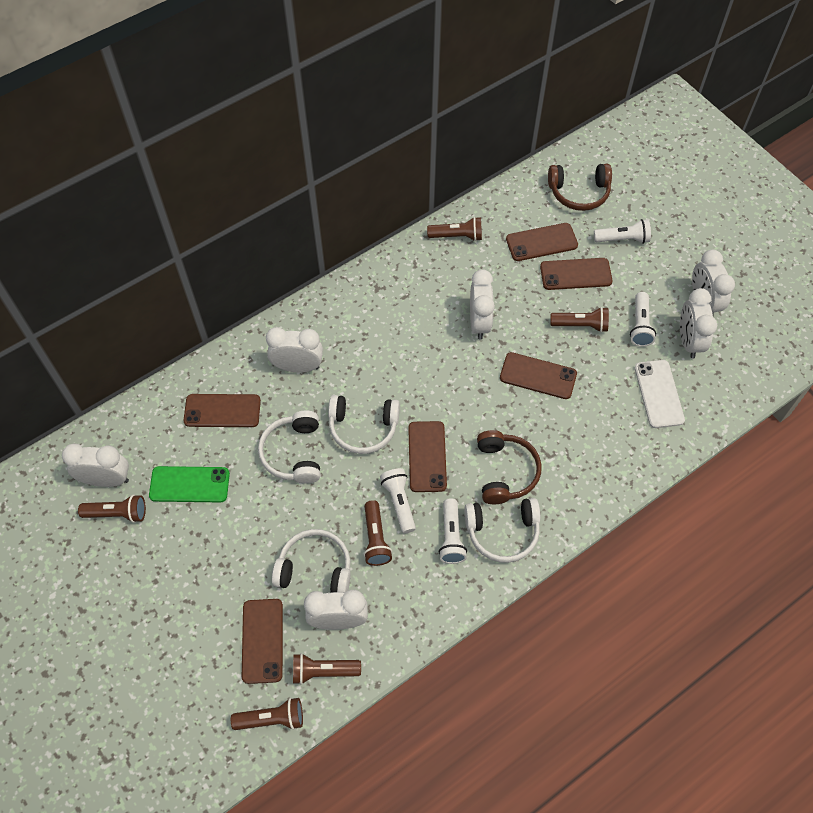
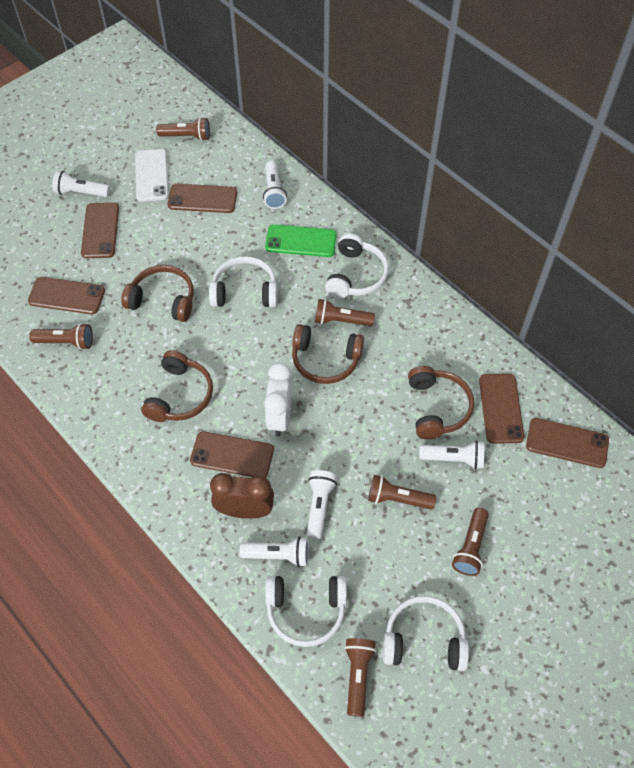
brown clock: none = 0 -> [210,473,274,519] = 1
brown headphones: [477,430,541,504] [548,164,612,211] = 2 -> [121,265,194,322] [141,350,213,422] [292,324,364,384] [408,366,474,439] = 4
white clock: [62,444,129,487] [266,327,323,373] [304,590,368,630] [470,269,495,339] [680,288,717,358] [692,249,735,314] = 6 -> [264,362,292,436] = 1
white flashlight: [380,468,416,534] [438,498,467,564] [594,219,651,244] [630,292,656,347] = 4 -> [52,170,110,197] [240,536,309,567] [263,161,287,209] [307,470,337,539] [419,440,484,469] = 5

